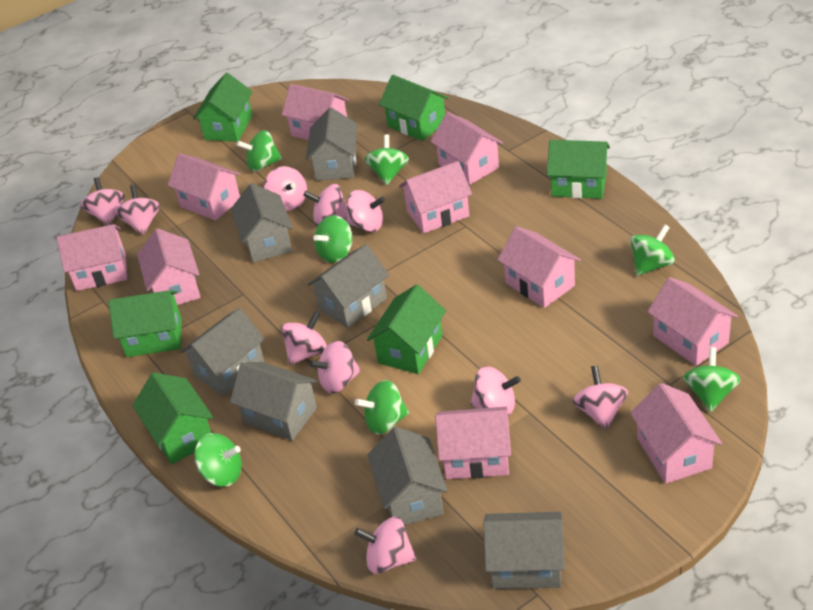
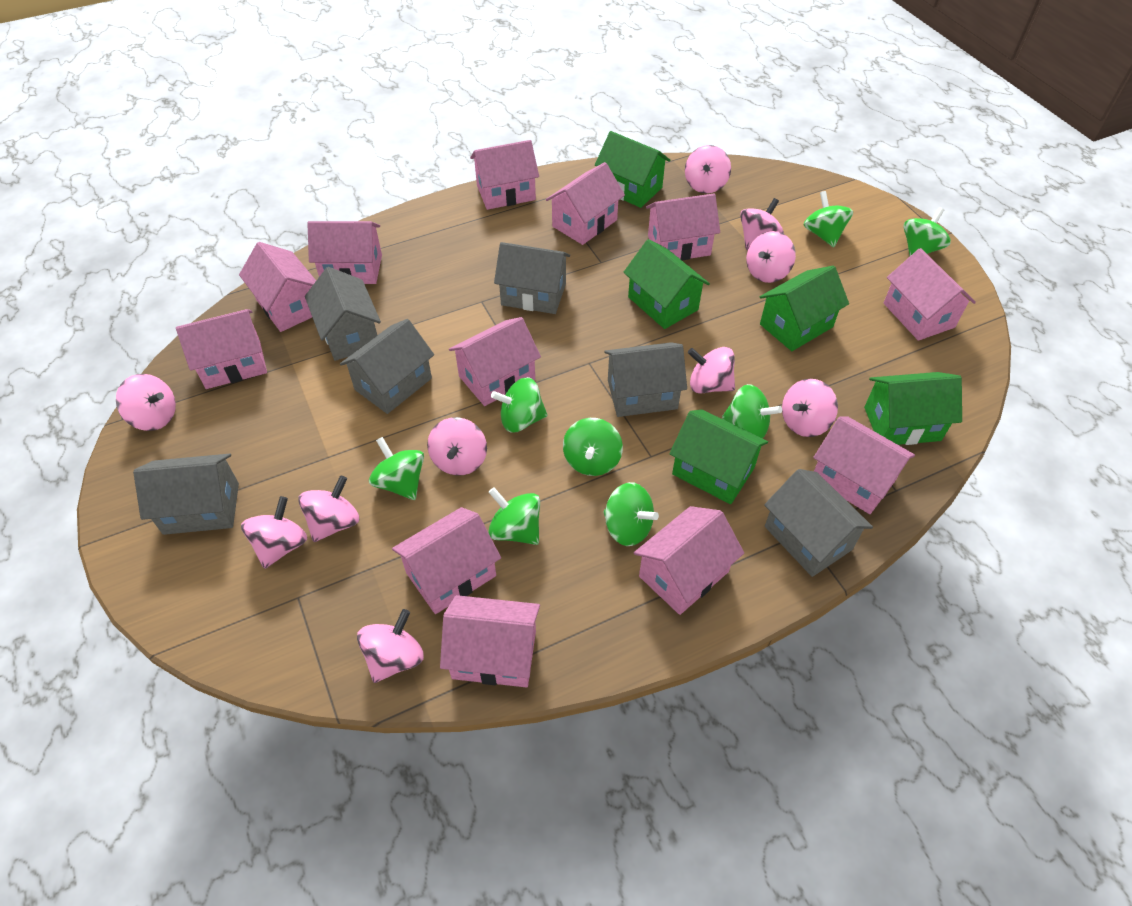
green house: [108,290,182,357] [132,372,214,464] [193,73,253,142] [367,284,446,374] [379,75,449,141] [547,140,610,199] = 6 -> [595,131,670,208] [623,239,710,329] [669,409,768,504] [760,266,849,351] [864,372,962,445] = 5
green spinning top: [195,433,242,487] [237,130,282,171] [313,215,352,263] [355,380,409,435] [365,134,409,185] [630,224,675,276] [683,347,741,412] = 7 -> [369,437,424,500] [488,487,540,545] [491,377,548,433] [563,418,623,476] [603,482,659,546] [722,384,782,438] [803,191,853,247] [903,207,951,256] = 8
grey house: [180,308,265,396] [230,362,317,441] [231,183,293,263] [306,107,358,181] [308,244,389,328] [367,427,448,525] [483,512,565,589] = 7 -> [133,454,239,535] [305,267,381,361] [340,319,434,414] [494,242,570,314] [604,342,687,417] [764,469,873,577] = 6
pink house: [57,224,127,291] [137,228,201,305] [167,153,240,221] [282,84,349,140] [399,161,472,233] [430,112,503,185] [435,407,511,479] [497,226,581,308] [630,383,722,484] [647,277,738,366] = 10 -> [176,309,267,389] [239,242,316,332] [307,221,382,284] [392,507,501,614] [440,595,540,687] [449,317,541,406] [470,140,539,210] [546,162,625,245] [634,506,744,615] [646,194,720,260] [813,416,915,514] [884,248,976,341] = 12

